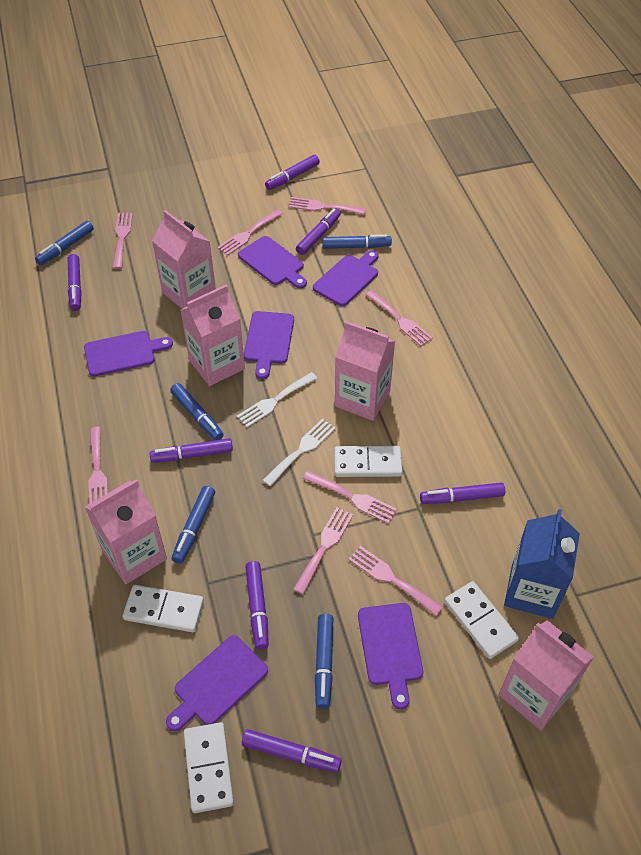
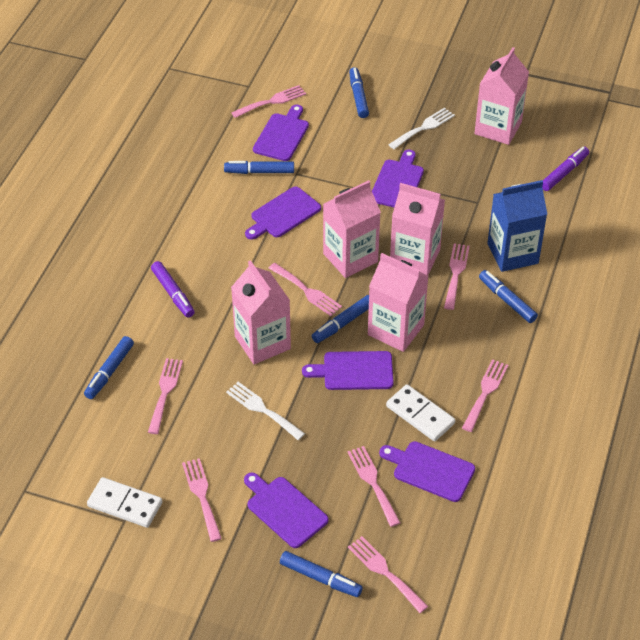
blue marker: [35,221,94,265] [170,383,224,440] [172,486,215,564] [315,614,333,709] [323,234,392,249] = 5 -> [84,336,134,399] [224,161,294,174] [280,551,363,597] [312,295,369,343] [349,67,369,118] [479,270,538,323] = 6
purple marker: [68,254,82,311] [150,438,233,463] [242,729,342,773] [245,561,269,650] [265,155,320,190] [296,208,341,255] [420,483,505,504] = 7 -> [151,261,195,318] [542,147,589,191] = 2
white domino: [122,585,204,632] [184,722,234,813] [334,446,402,477] [444,581,519,659] = 4 -> [87,477,163,528] [386,384,455,441] = 2

